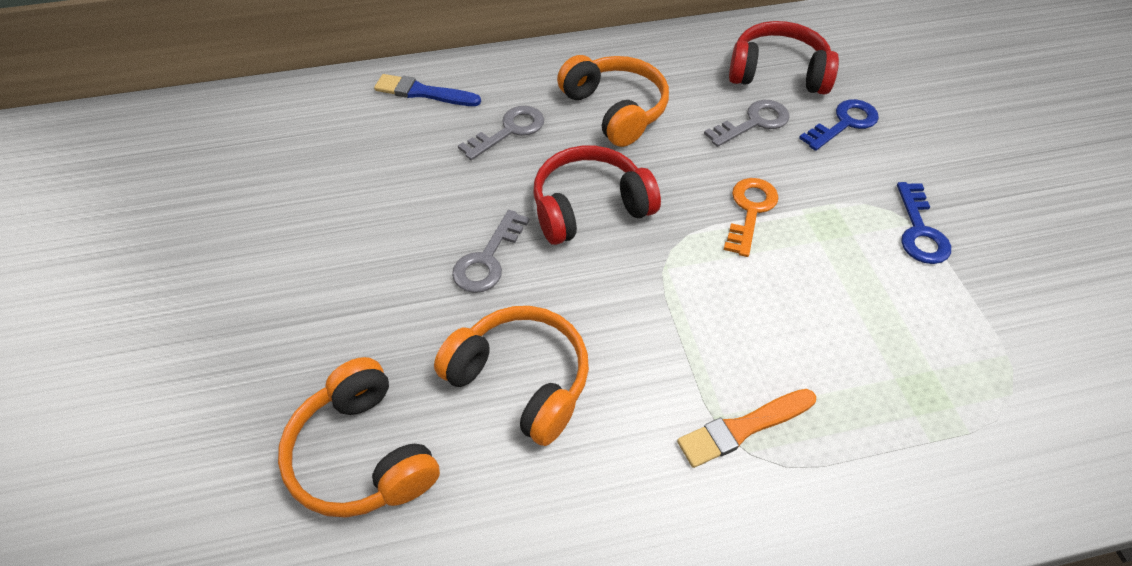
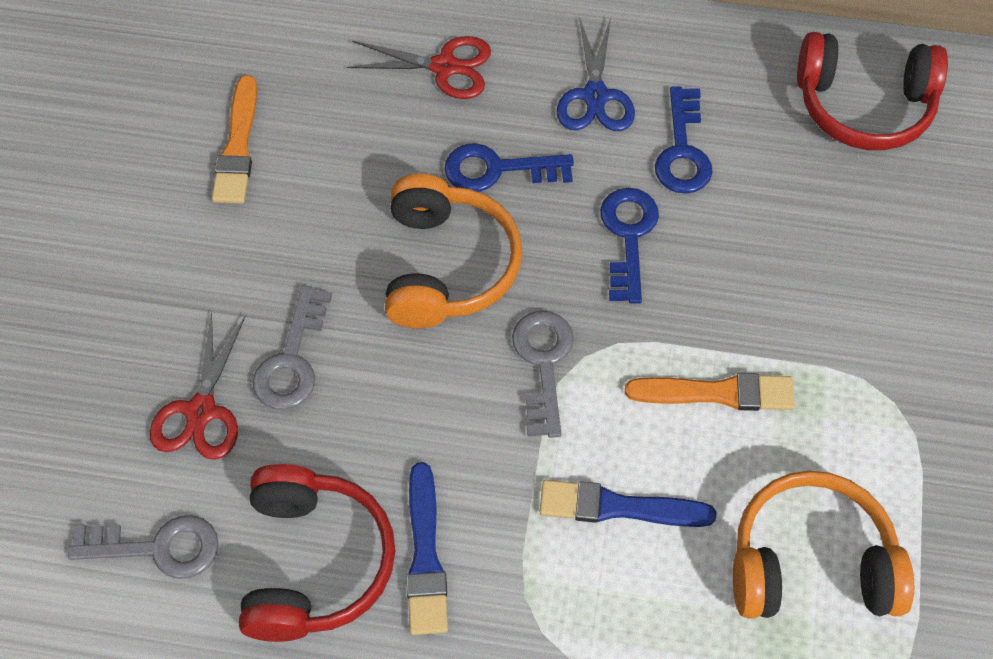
blue brush: [374,74,481,106] = 1 -> [406,462,448,635] [540,480,716,527] = 2
blue key: [799,99,879,151] [897,182,951,264] = 2 -> [444,143,574,192] [600,188,659,304] [655,86,713,194] = 3
blue scissors: none = 0 -> [557,18,635,131] = 1
orange brush: [677,389,816,468] = 1 -> [212,75,257,204] [625,373,795,411] = 2
orange headphones: [278,357,440,518] [434,306,589,446] [557,55,669,147] = 3 -> [385,174,523,328] [733,471,914,618] = 2
orange key: [724,178,778,257] = 1 -> none = 0
red scissors: none = 0 -> [150,311,246,460] [346,36,491,99] = 2

